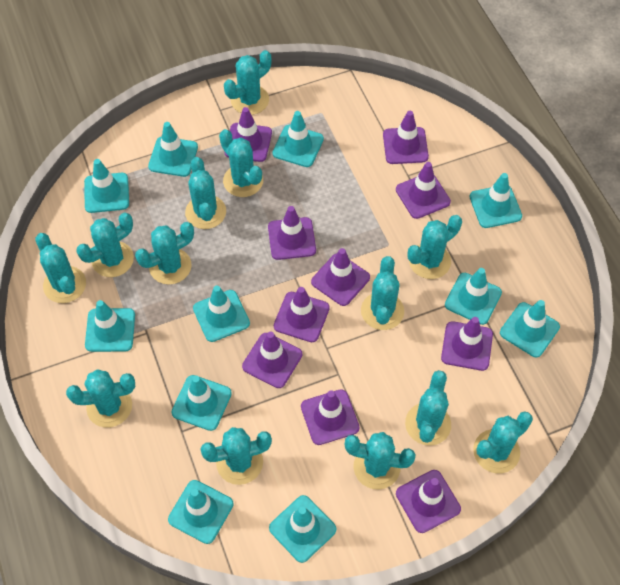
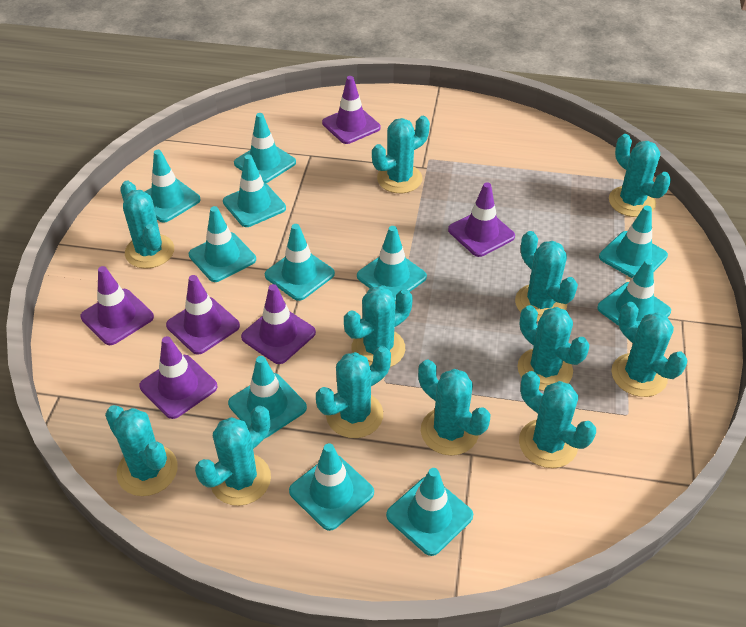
purple traffic cone: [225,107,272,162] [242,332,302,388] [268,206,316,260] [274,287,330,342] [301,389,360,445] [311,248,370,306] [383,111,429,164] [396,162,451,219] [396,470,461,533] [441,317,493,371] = 10 -> [80,266,154,345] [139,336,218,419] [166,275,240,355] [241,284,316,364] [322,76,381,144] [448,182,515,257] = 6
turquoise cactus: [35,233,86,303] [66,369,135,428] [76,213,134,277] [135,222,194,284] [185,157,226,229] [201,427,272,485] [219,129,263,197] [224,50,271,115] [345,432,416,490] [361,256,404,330] [405,370,451,446] [408,215,462,279] [473,411,533,473] = 13 -> [105,405,178,496] [120,181,174,269] [195,406,271,506] [316,346,391,438] [344,286,413,367] [372,116,430,193] [418,360,491,455] [515,231,578,322] [517,305,590,391] [519,371,596,468] [609,134,671,217] [611,302,687,397] = 12

